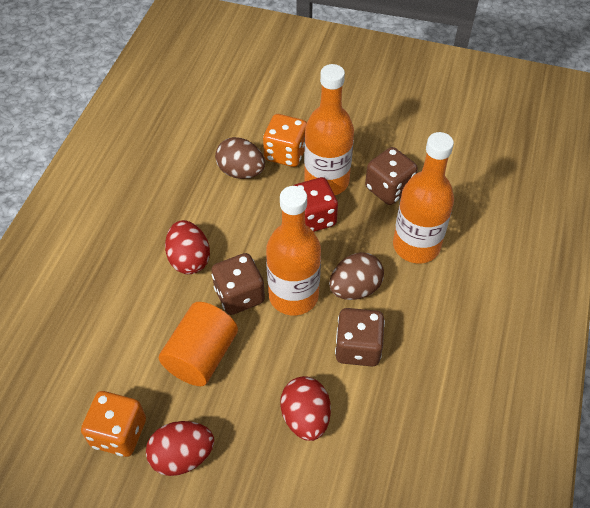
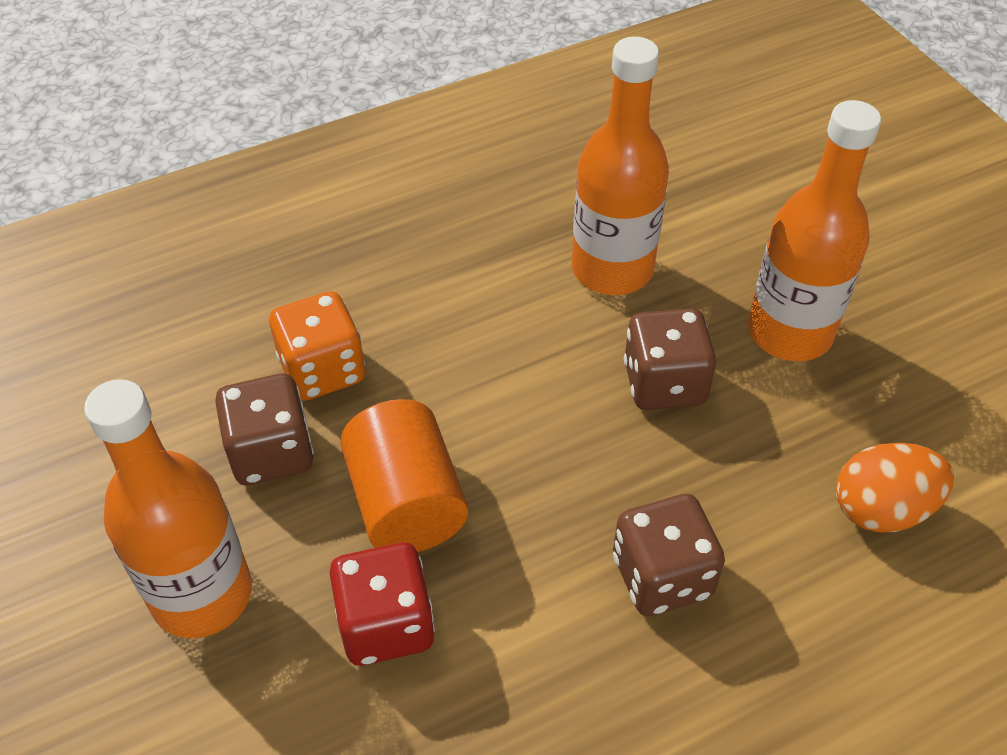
brown egg: [215,137,265,179] [329,252,384,300] = 2 -> none = 0
orange dice: [81,391,146,457] [263,114,307,167] = 2 -> [269,291,365,401] = 1
orange egg: none = 0 -> [836,443,954,533] = 1
red egg: [146,421,214,476] [165,220,210,274] [280,376,331,441] = 3 -> none = 0

